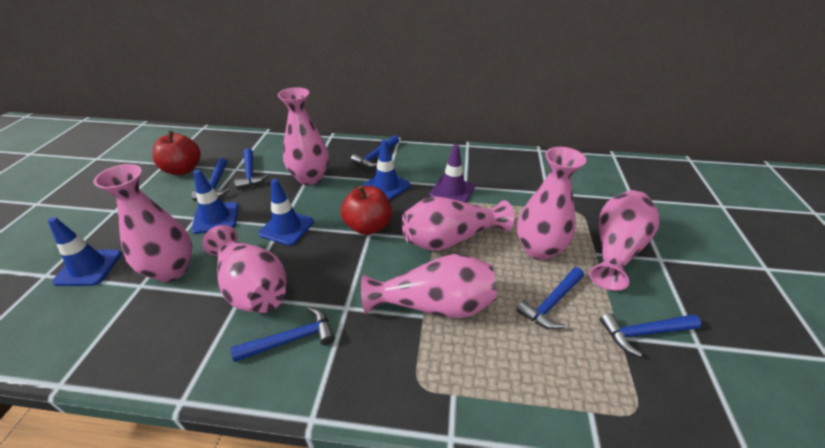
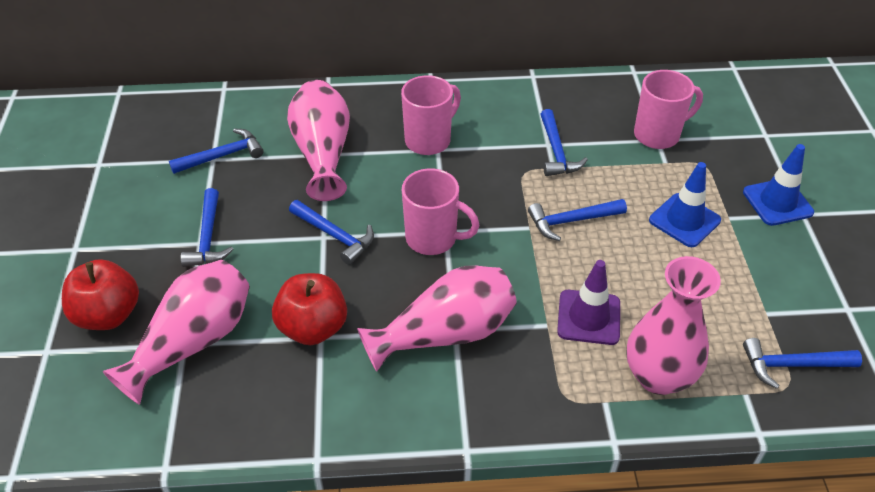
blue traffic cone: [48,217,122,286] [191,170,238,234] [259,179,314,246] [362,140,410,200] = 4 -> [649,162,721,247] [743,144,814,226] = 2
pink mug: none = 0 -> [401,75,461,155] [402,168,480,255] [634,70,703,149] = 3
pink vase: [93,164,192,282] [202,225,286,313] [278,87,329,185] [361,254,497,318] [402,197,514,251] [517,147,586,260] [589,190,660,291] = 7 -> [103,260,250,405] [287,80,350,201] [357,266,517,372] [626,256,721,395] = 4

